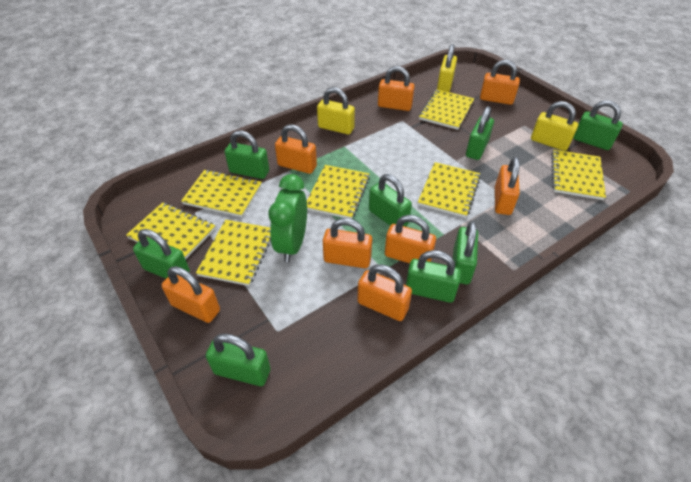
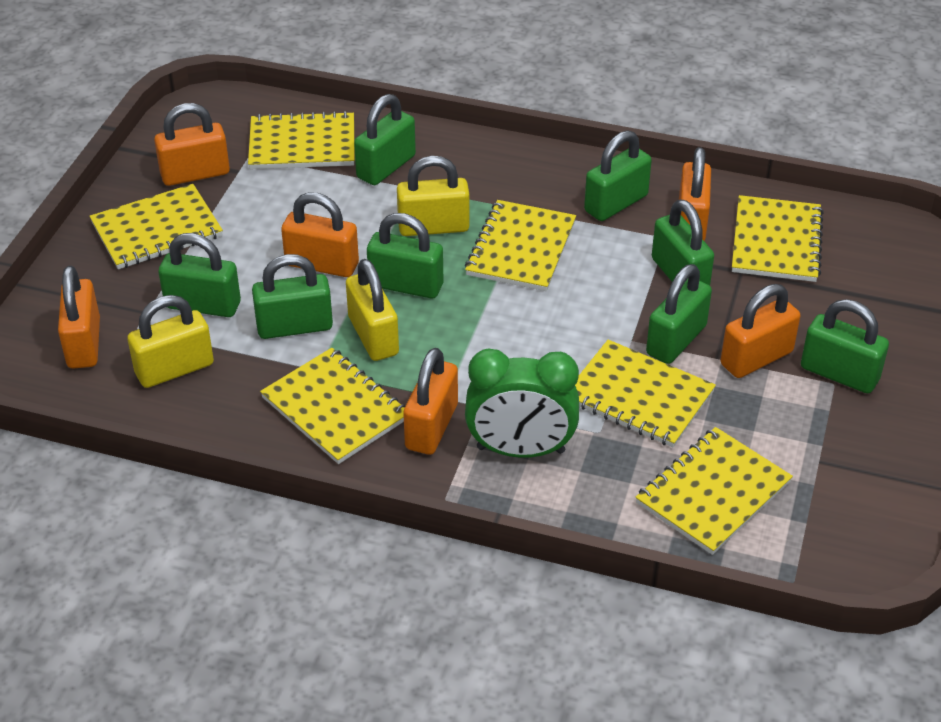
orange padlock: [162,266,220,323] [275,124,317,174] [323,218,372,268] [357,264,412,321] [378,66,415,111] [385,215,436,263] [480,60,520,105] [495,157,520,215] = 8 -> [58,266,100,369] [154,103,230,186] [281,193,359,277] [403,348,458,455] [679,147,711,241] [721,284,800,378] = 6

